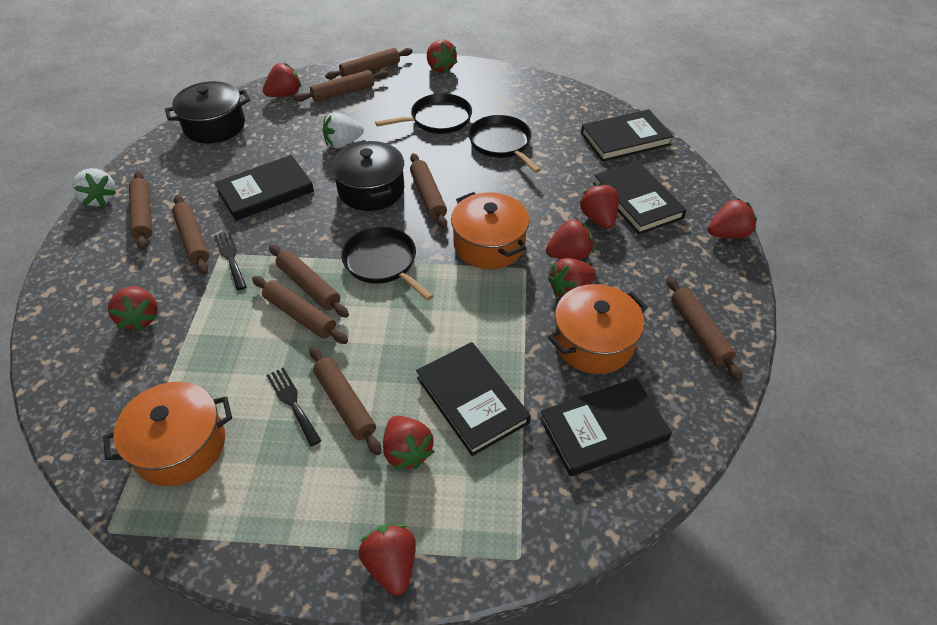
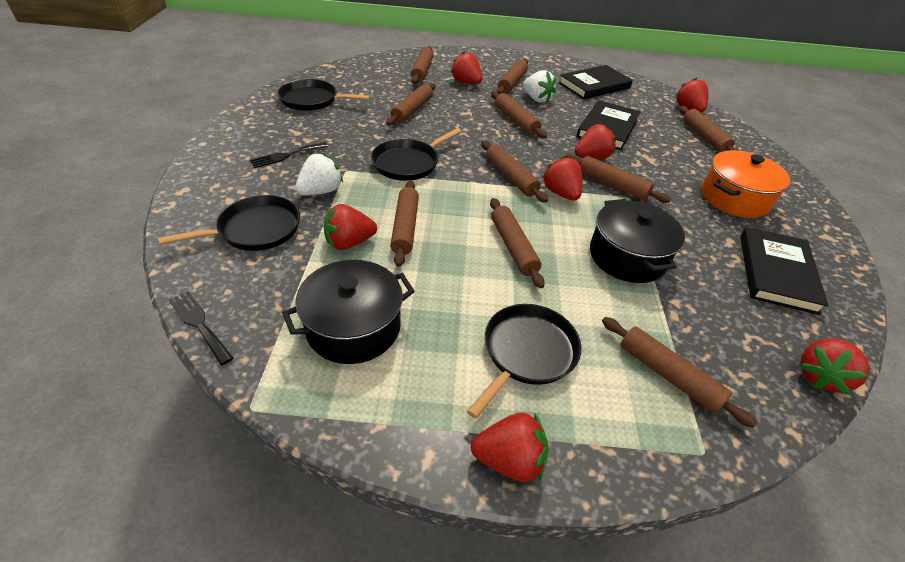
black book: [214,155,314,221] [416,342,531,456] [540,378,672,476] [581,109,673,161] [593,161,686,234] = 5 -> [559,65,633,99] [577,100,640,150] [740,227,829,315] = 3
black pan: [341,227,433,301] [375,93,472,134] [468,115,541,173] = 3 -> [158,195,300,251] [277,79,370,111] [371,128,462,181] [467,304,581,419] = 4
brown rolling pin: [129,171,152,250] [172,195,209,274] [252,276,348,344] [269,245,349,318] [295,70,388,102] [310,346,382,455] [325,48,413,80] [410,153,447,229] [666,276,743,381] = 9 -> [386,83,435,126] [390,180,419,267] [411,46,434,84] [481,140,548,203] [490,198,545,289] [491,91,547,139] [497,59,528,94] [565,154,671,203] [602,317,757,428] [679,106,739,152] = 10
orange pot: [103,382,232,486] [451,192,530,269] [548,284,647,374] = 3 -> [702,150,790,218] = 1
red strawberry: [108,286,158,331] [263,63,301,97] [359,524,416,596] [383,416,435,470] [427,39,457,73] [546,218,594,259] [548,258,596,298] [579,183,619,229] [708,198,757,239] = 9 -> [323,204,377,250] [451,51,482,84] [471,413,549,482] [542,156,582,201] [575,124,616,160] [675,78,708,112] [799,338,870,395] = 7

